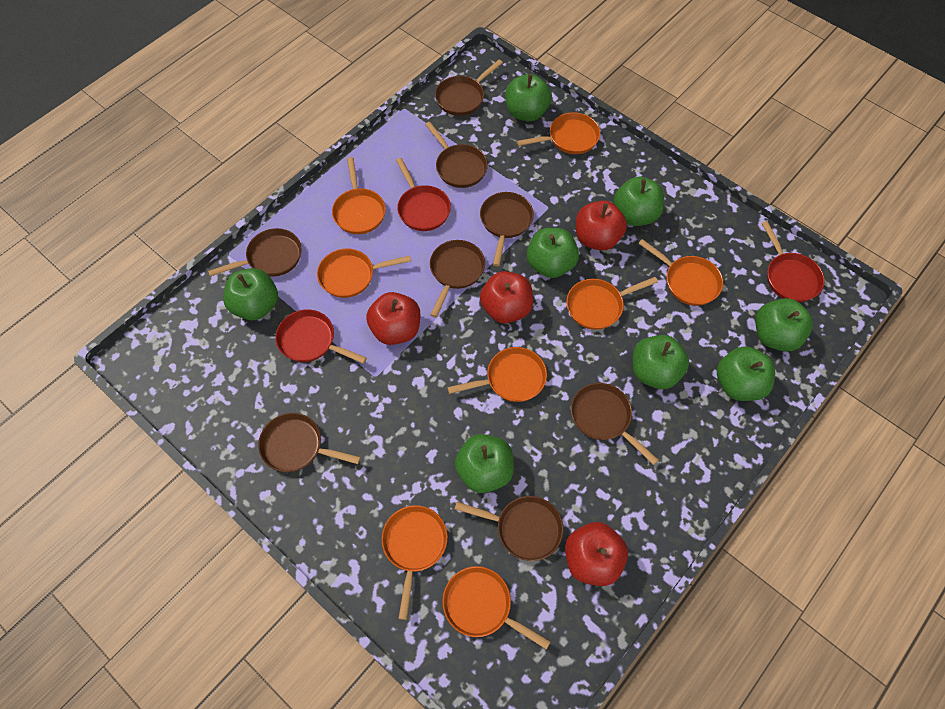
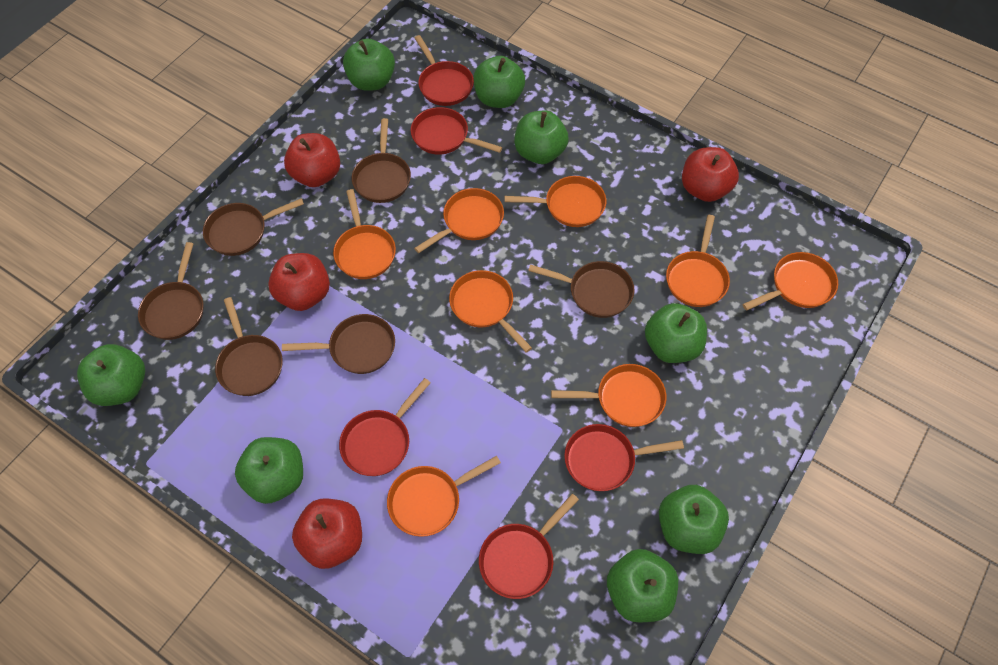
brown pan: [208,228,302,277] [258,413,361,472] [425,122,488,188] [430,240,485,318] [435,60,503,116] [455,496,563,561] [480,192,534,266] [571,383,658,465] = 8 -> [138,242,203,340] [203,198,304,256] [215,297,283,396] [282,314,395,374] [352,118,411,203] [528,261,634,318] = 6
red pan: [275,309,367,364] [396,158,451,231] [761,221,825,302] = 3 -> [339,378,431,476] [411,107,502,155] [415,35,474,106] [479,494,579,599] [564,424,684,491] = 5

